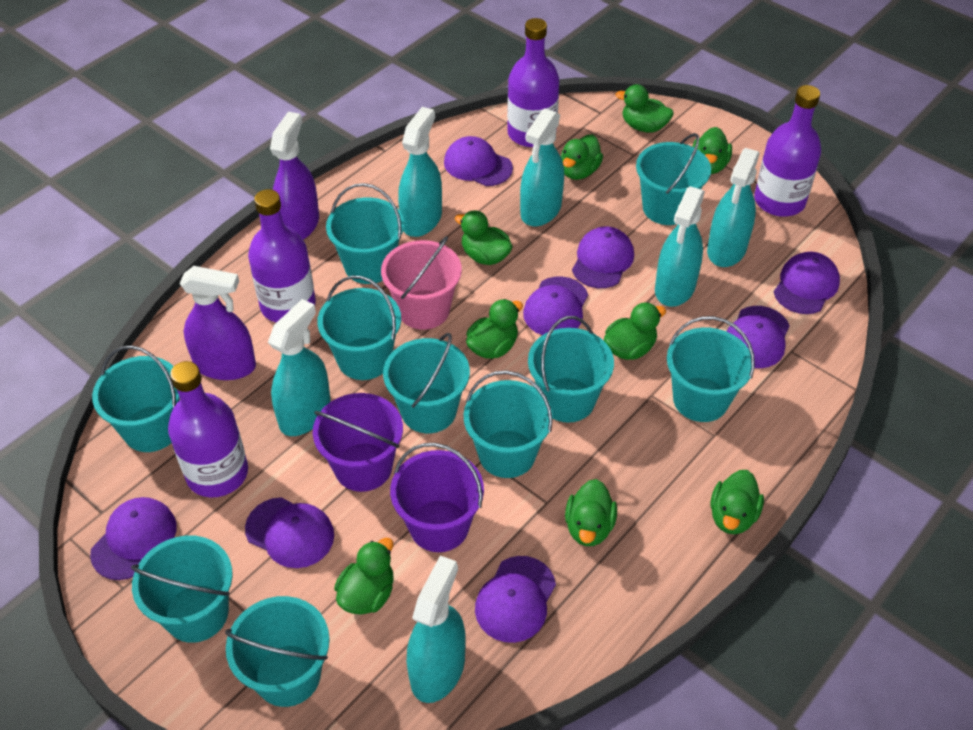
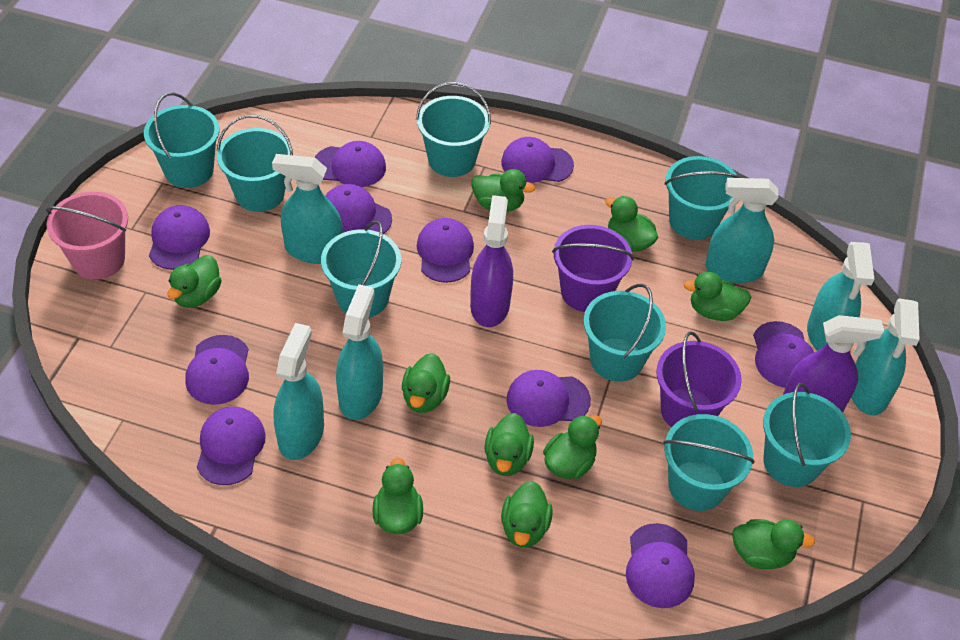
green duck: [334,538,394,615] [455,210,513,265] [466,299,523,359] [561,134,603,180] [565,479,617,546] [604,302,666,360] [616,84,674,133] [692,127,732,174] [711,470,764,534] = 9 -> [167,255,222,308] [372,458,423,534] [402,353,450,413] [471,169,535,212] [484,413,534,476] [501,481,553,547] [543,415,602,479] [605,196,658,252] [683,272,751,321] [732,519,815,569] = 10
purple bottle: [168,361,248,498] [248,189,316,323] [507,18,559,147] [754,85,821,217] = 4 -> none = 0
purple cap: [90,497,177,580] [245,497,334,568] [444,136,513,186] [475,556,556,643] [523,276,588,335] [572,226,634,288] [727,306,790,368] [774,252,840,314] = 8 -> [149,205,210,270] [185,335,249,405] [197,407,266,485] [315,141,386,187] [325,184,392,234] [417,218,474,283] [501,137,574,183] [507,370,591,427] [626,523,695,608] [753,321,814,388] = 10
turquoise bucket: [92,345,180,452] [131,535,233,643] [225,596,330,707] [317,276,401,380] [326,183,404,284] [383,333,470,433] [463,371,553,478] [528,316,614,423] [636,133,711,225] [667,316,755,422] = 10 -> [144,92,219,188] [217,115,293,212] [321,221,401,317] [416,82,491,177] [583,284,666,382] [663,414,755,511] [664,156,740,240] [763,383,851,487] = 8

